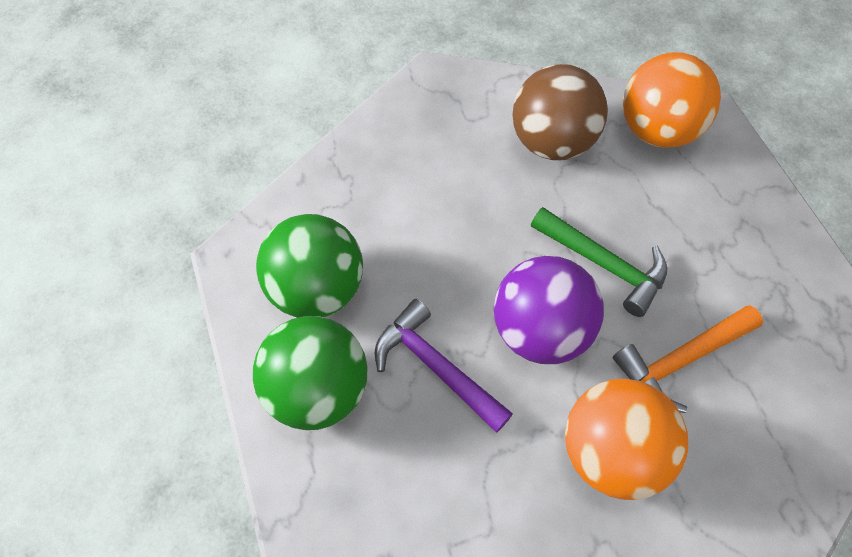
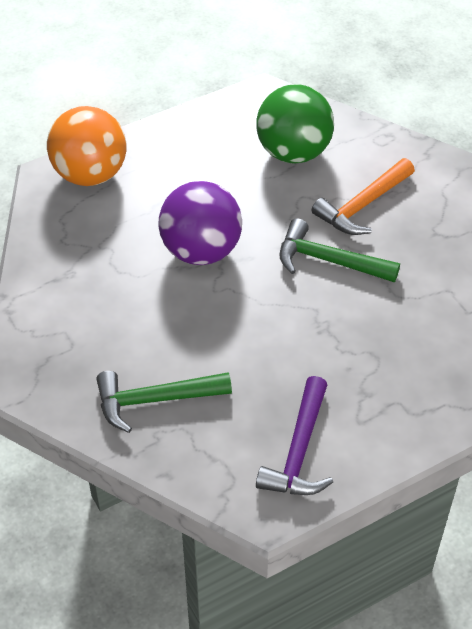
brown ball: [513,64,608,160] = 1 -> none = 0
green ball: [253,316,367,430] [256,214,363,318] = 2 -> [256,84,334,164] = 1
green hammer: [531,207,667,317] = 1 -> [96,371,232,433] [279,218,400,283] = 2
orange ball: [565,379,688,500] [623,52,721,148] = 2 -> [47,106,127,186] = 1

